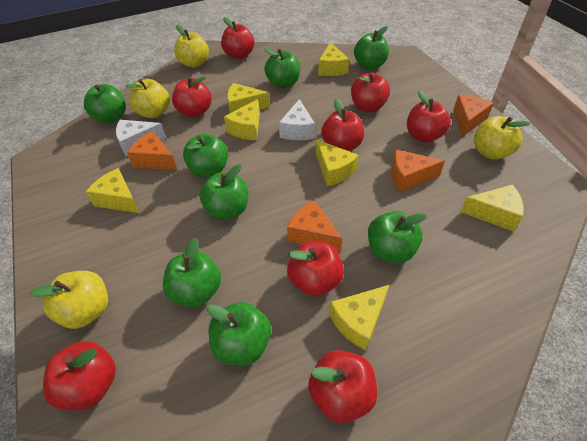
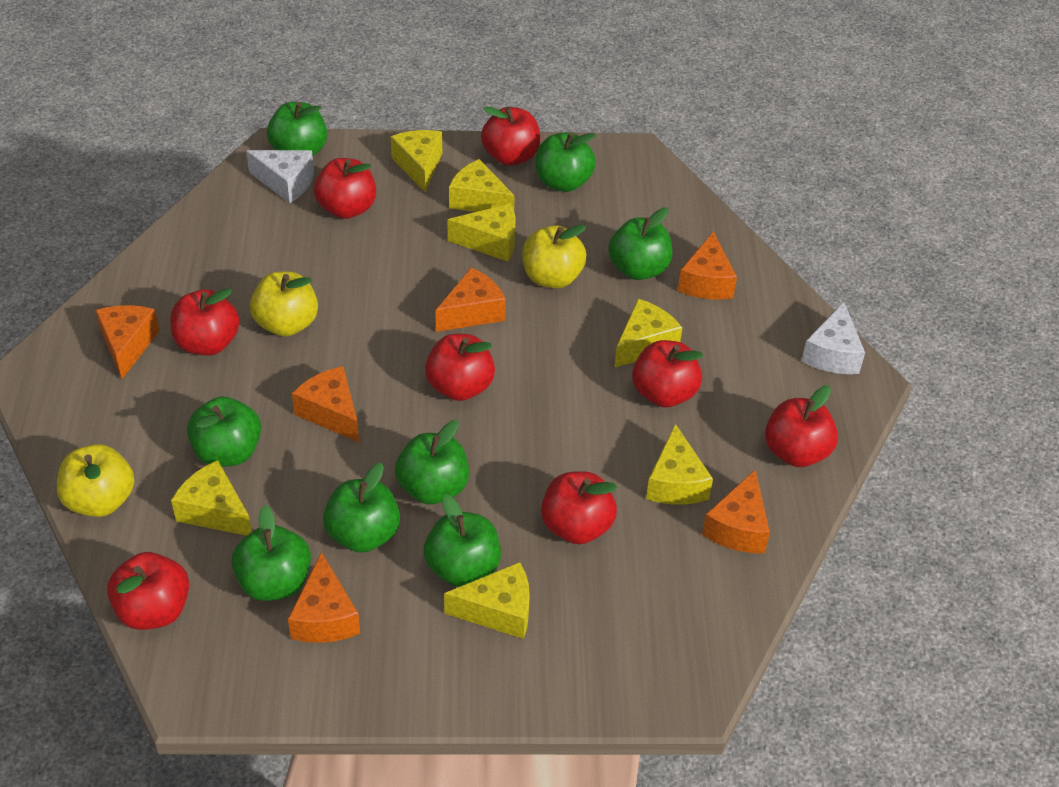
orange cheese: [127,131,177,170] [287,200,342,252] [391,150,445,192] [453,95,494,137] = 4 -> [95,305,160,379] [288,552,360,643] [292,366,359,442] [435,268,506,332] [678,231,737,300] [702,470,770,553] = 6
yellow apple: [29,271,108,329] [125,79,170,118] [174,25,209,67] [474,116,530,160] = 4 -> [57,444,134,517] [250,271,318,337] [522,225,587,288] = 3

